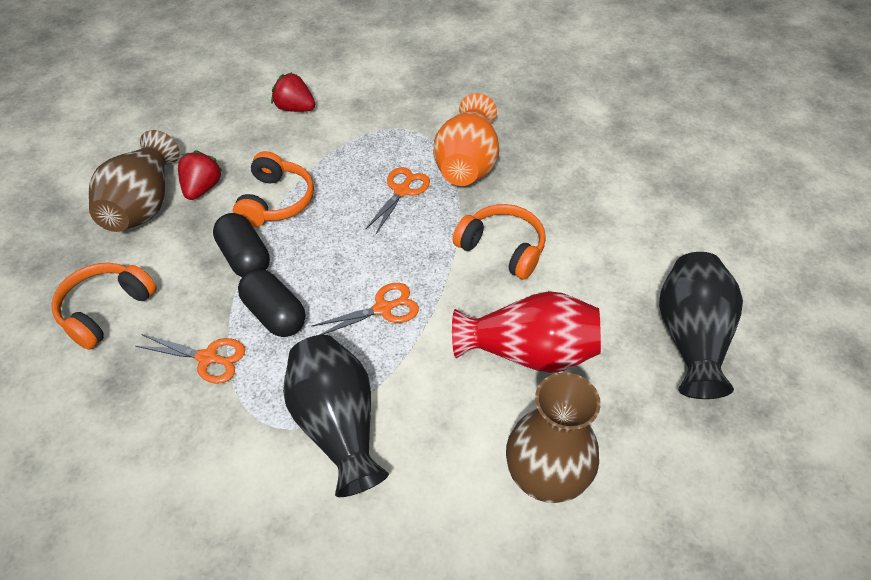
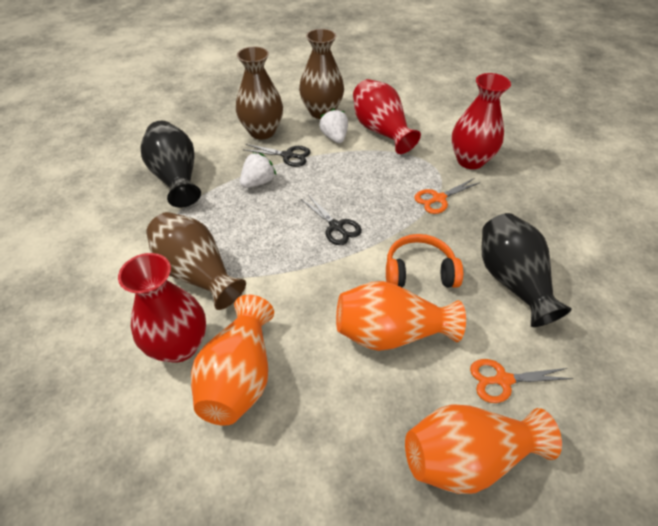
black capsule: [213,213,270,277] [238,269,306,337] = 2 -> none = 0
black scissors: none = 0 -> [244,144,311,167] [301,195,362,245] = 2
brown vase: [88,130,180,232] [506,372,601,503] = 2 -> [146,212,246,310] [236,46,283,140] [299,29,344,119] = 3
orange headphones: [51,263,157,350] [233,151,314,227] [453,204,546,280] = 3 -> [386,234,463,288] = 1
orange scissors: [135,334,245,384] [311,283,419,335] [365,167,430,234] = 3 -> [414,178,481,214] [470,359,574,403] = 2
orange vase: [433,93,499,186] = 1 -> [191,295,274,425] [336,281,466,351] [405,404,562,494] = 3
red strawberry: [178,150,223,200] [271,72,315,112] = 2 -> none = 0
red vase: [452,291,601,373] = 1 -> [118,253,206,363] [353,79,421,154] [452,73,511,169] = 3
white strawberry: none = 0 -> [240,152,276,188] [319,108,348,143] = 2

